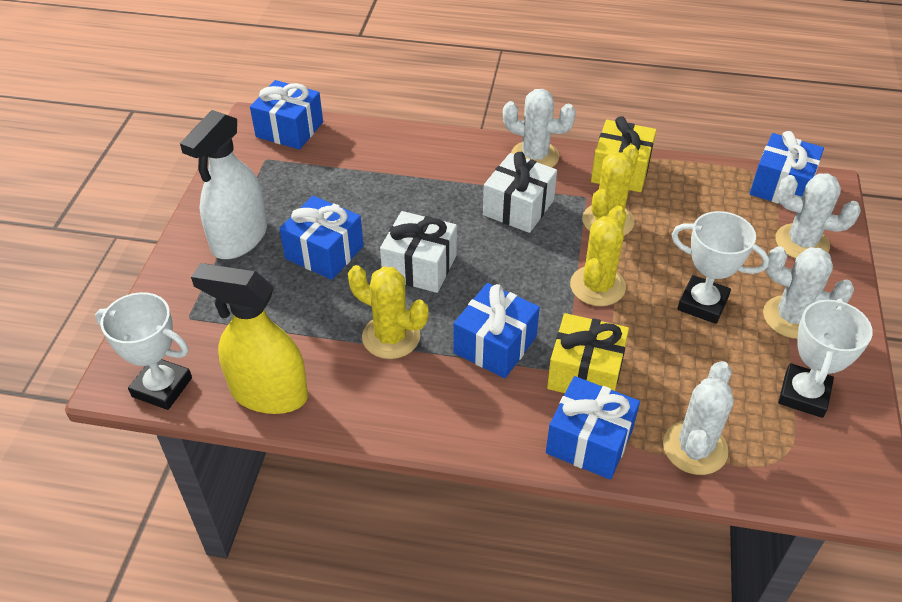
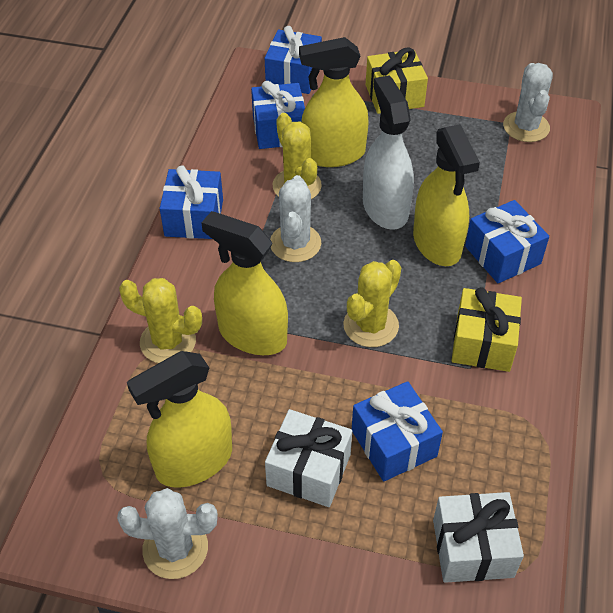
white cactus: [503,89,576,167] [663,361,734,475] [763,246,854,339] [775,173,861,259] = 4 -> [117,488,218,579] [270,175,321,262] [503,63,553,142] = 3
white trophy: [95,292,192,410] [672,211,769,324] [778,298,873,418] = 3 -> none = 0
yellow spray bottle: [191,263,308,414] = 1 -> [127,351,232,487] [201,211,288,355] [299,37,369,167] [413,124,480,266] = 4

